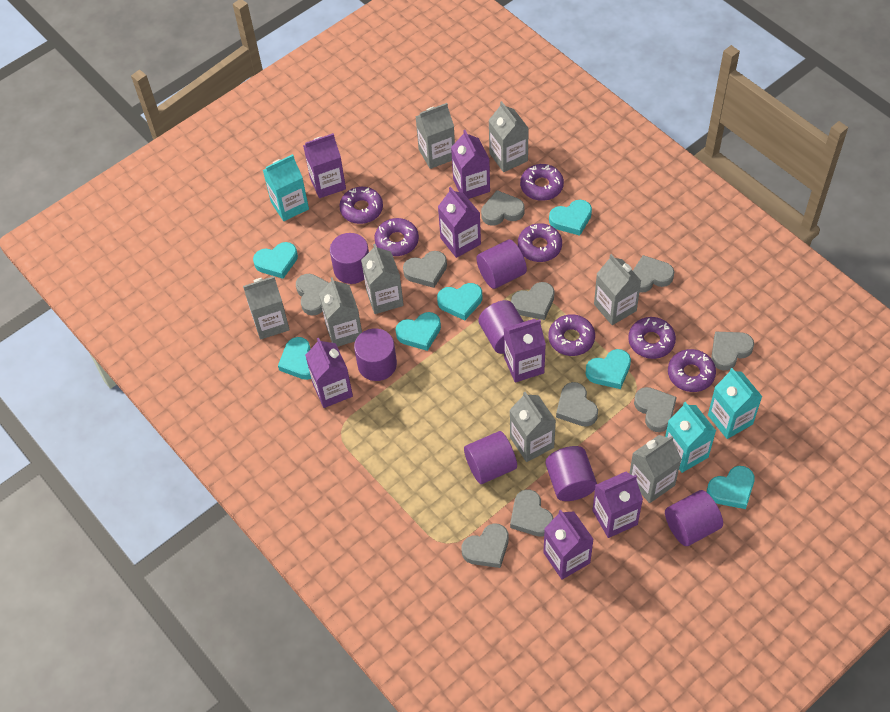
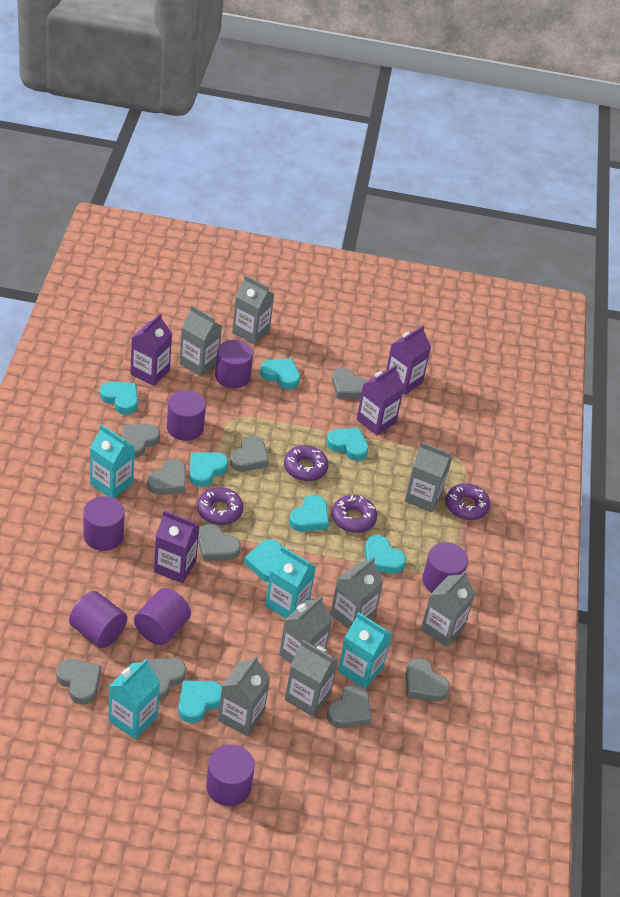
grey heart: [296,274,329,315] [403,251,447,288] [462,523,509,568] [481,190,525,226] [510,489,554,537] [511,282,555,320] [556,382,598,427] [633,255,674,293] [634,387,677,432] [711,332,754,370] = 10 -> [56,659,101,704] [122,424,160,458] [147,459,186,495] [148,658,186,700] [198,524,241,561] [230,436,269,472] [327,684,372,728] [332,368,368,399] [405,658,450,702] = 9
purple carton: [303,133,346,198] [305,338,353,408] [438,187,481,258] [451,130,490,199] [504,319,546,383] [543,510,594,580] [592,472,643,538] = 7 -> [130,313,172,386] [154,510,200,583] [357,365,404,435] [386,325,431,395] = 4
purple donut: [339,187,383,224] [374,218,419,256] [518,223,562,262] [520,164,564,201] [548,314,595,356] [628,317,676,359] [668,349,716,392] = 7 -> [197,487,243,525] [284,445,329,481] [332,495,377,533] [445,483,490,520] = 4
turquoise carton: [263,154,309,221] [665,402,716,473] [708,368,762,439] = 3 -> [90,424,135,498] [109,658,160,740] [265,546,316,618] [338,612,392,689] = 4
turquoise heart: [253,242,298,279] [278,337,311,380] [395,312,441,351] [437,283,482,320] [549,200,592,236] [586,349,631,389] [707,466,755,509] = 7 -> [100,381,138,415] [178,680,222,723] [189,452,228,487] [244,540,282,582] [260,358,300,389] [289,495,329,532] [327,428,369,461] [365,535,406,574] = 8

